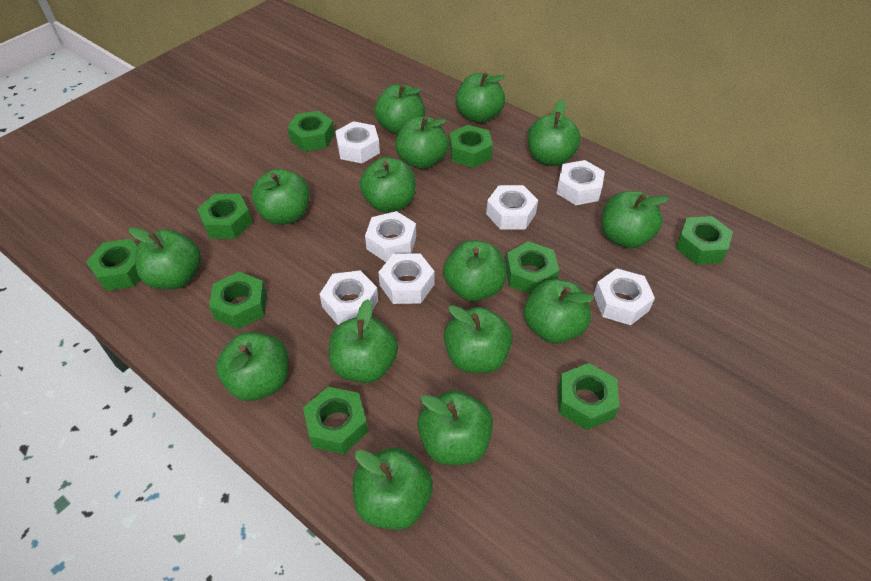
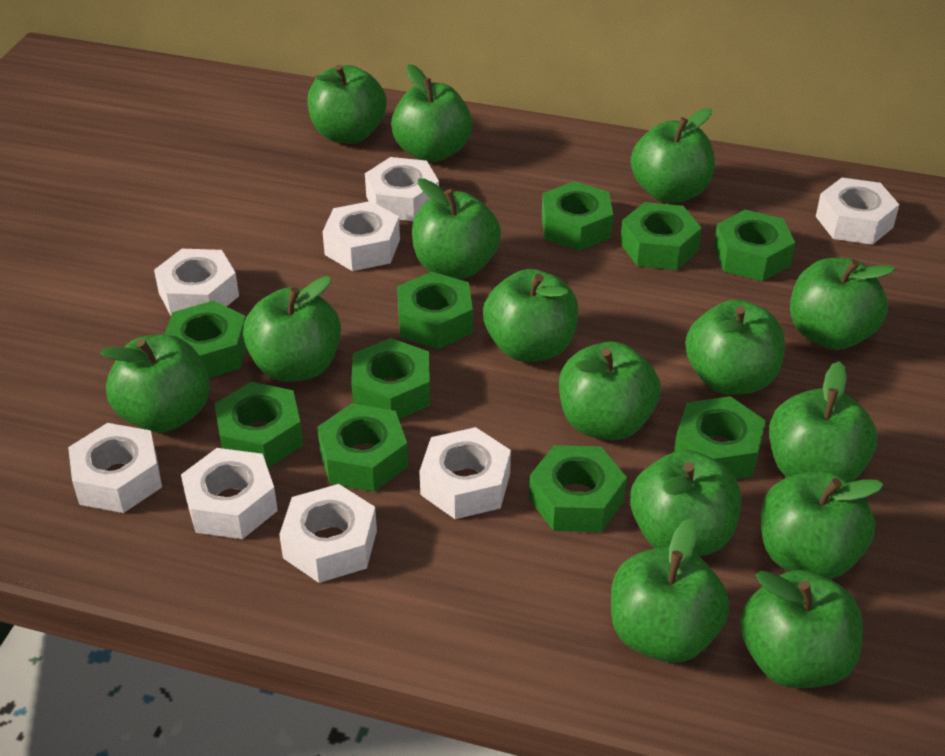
green nut: [86,239,140,291] [197,194,253,239] [209,272,267,329] [287,111,335,152] [303,387,368,454] [449,125,493,168] [505,241,559,294] [558,363,619,430] [676,216,733,264] = 9 -> [164,300,247,378] [215,382,303,468] [317,403,408,492] [351,338,430,419] [397,271,473,349] [529,445,627,532] [542,181,613,251] [620,202,702,270] [674,396,766,479] [714,210,795,281] = 10
white nut: [319,270,378,325] [335,121,380,163] [365,211,416,262] [378,253,435,304] [486,185,538,230] [556,160,605,205] [594,268,655,325] = 7 -> [68,423,162,513] [154,249,239,315] [181,448,278,539] [279,484,377,583] [322,201,400,271] [365,157,439,221] [419,427,511,519] [816,178,899,245] = 8

